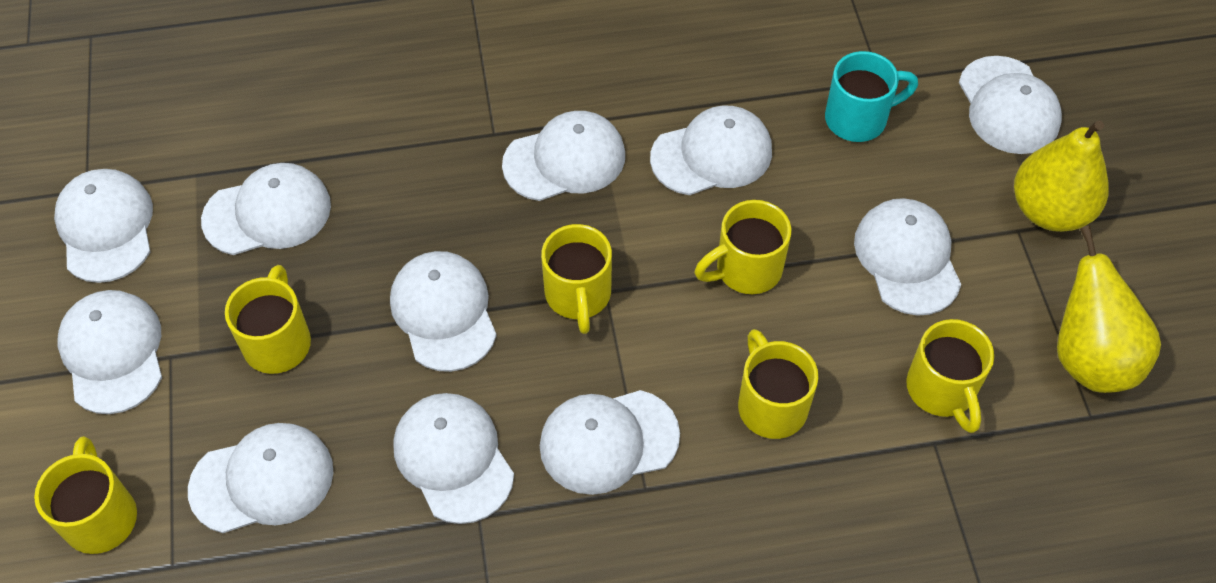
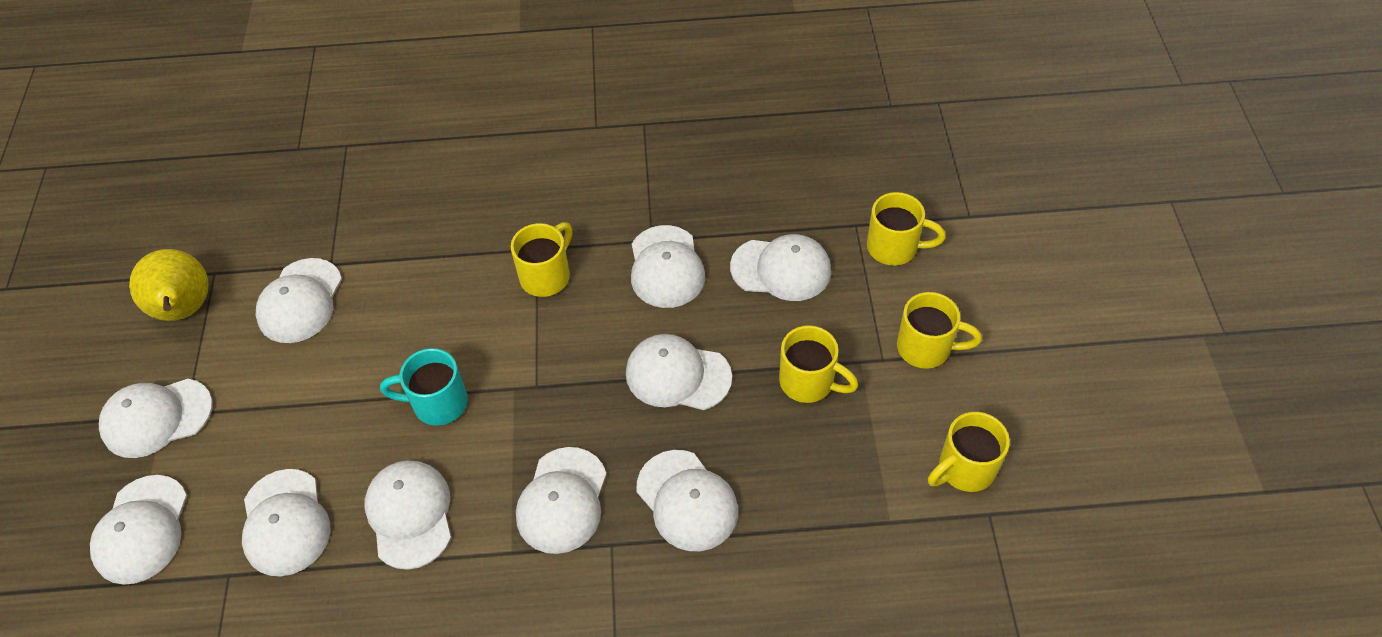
white cap: [54,169,153,283] [58,290,162,414] [188,423,333,533] [201,163,331,255] [390,251,497,372] [393,393,514,524] [502,111,625,201] [540,390,680,495] [650,105,772,195] [854,198,961,316] [959,56,1062,154] = 11 -> [90,475,187,585] [99,379,213,458] [242,469,330,576] [256,258,342,343] [365,460,451,570] [516,447,607,554] [626,334,732,410] [631,225,705,308] [637,450,738,551] [730,234,831,301] = 10
yellow mug: [34,436,137,554] [225,265,311,374] [541,224,612,334] [694,200,791,294] [738,329,818,439] [906,319,994,433] = 6 -> [511,222,573,297] [779,325,858,403] [867,192,946,266] [897,292,982,369] [928,412,1010,492] = 5
yellow pear: [1014,120,1109,232] [1057,226,1161,393] = 2 -> [129,249,209,321] = 1

